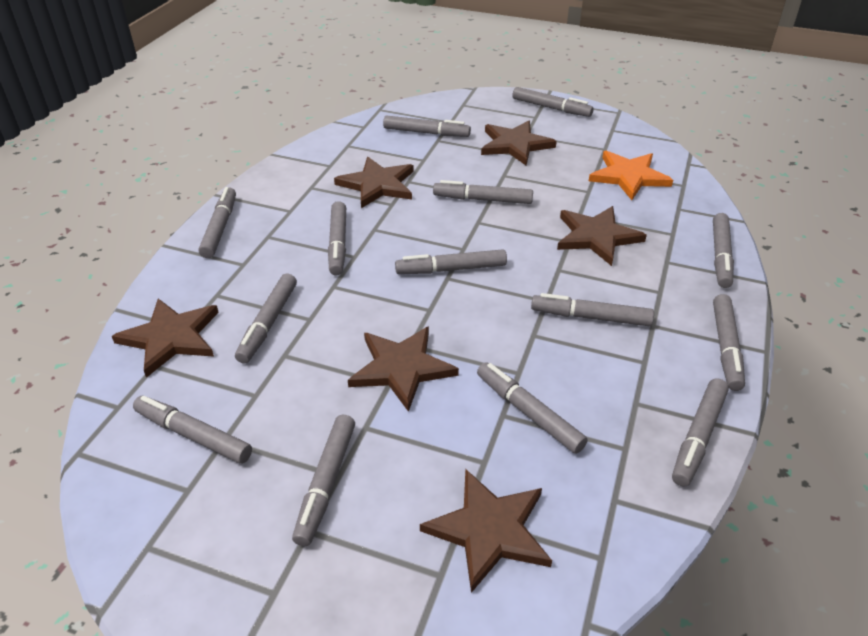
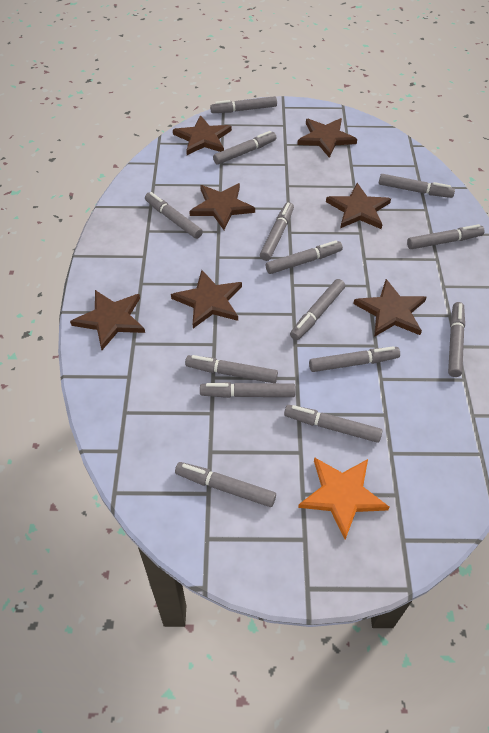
brown star: [112,298,219,378] [334,157,414,208] [348,326,459,412] [420,469,552,593] [481,120,557,165] [557,206,647,266] = 6 -> [70,290,145,350] [171,270,242,328] [173,115,232,155] [189,183,255,230] [297,118,357,158] [326,183,391,229] [353,279,427,337] = 7

